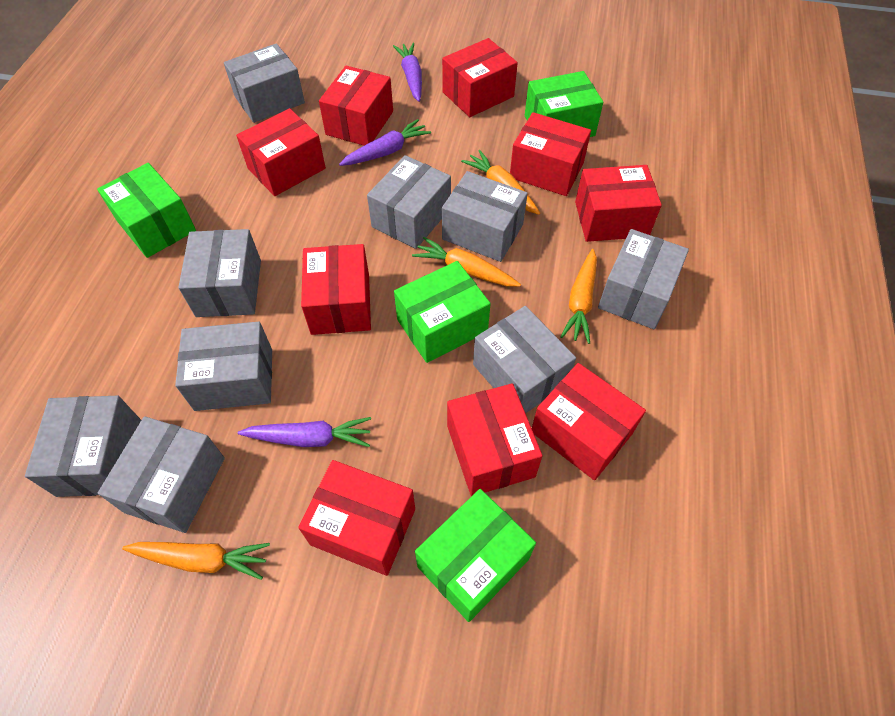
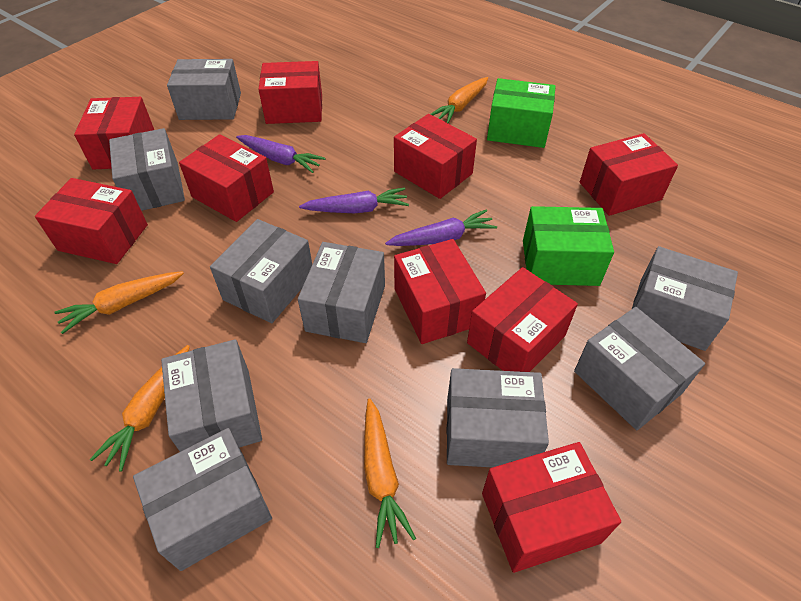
green box: [97,163,196,258] [394,261,491,363] [415,489,536,622] [525,71,603,137] = 4 -> [487,78,556,148] [523,206,614,286] = 2

